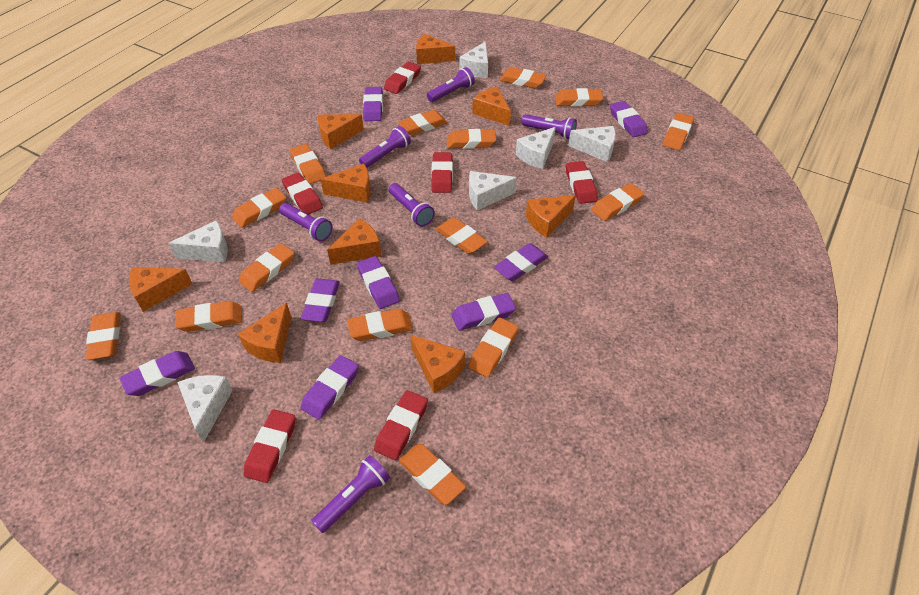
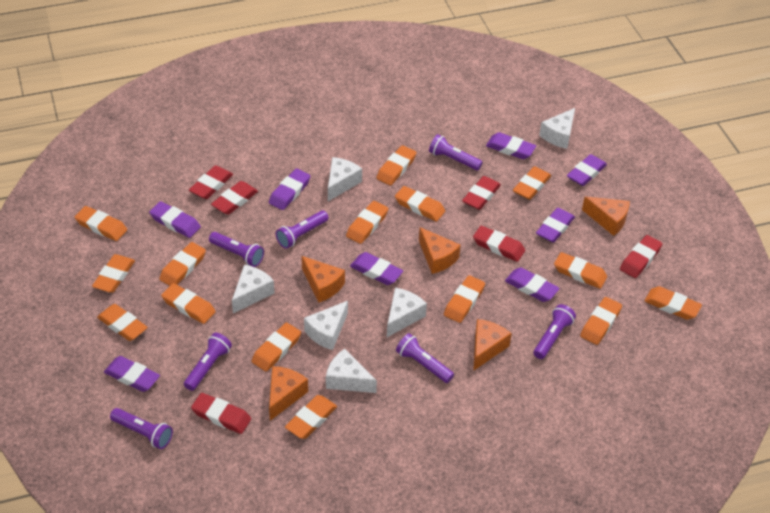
orange cheese: [129,267,192,312] [238,303,291,363] [318,114,364,149] [321,164,371,203] [327,218,381,265] [410,334,465,393] [416,34,455,64] [472,87,511,126] [526,195,576,238] = 9 -> [269,366,308,421] [301,256,345,302] [419,227,461,274] [473,319,512,371] [582,197,630,236] = 5
purple flashlight: [279,203,332,242] [312,455,390,533] [359,126,411,167] [389,183,435,227] [427,67,475,102] [521,114,577,139] = 6 -> [110,408,173,449] [184,333,232,391] [209,232,264,267] [276,211,329,249] [396,333,454,383] [429,134,483,171] [533,304,576,359] = 7

